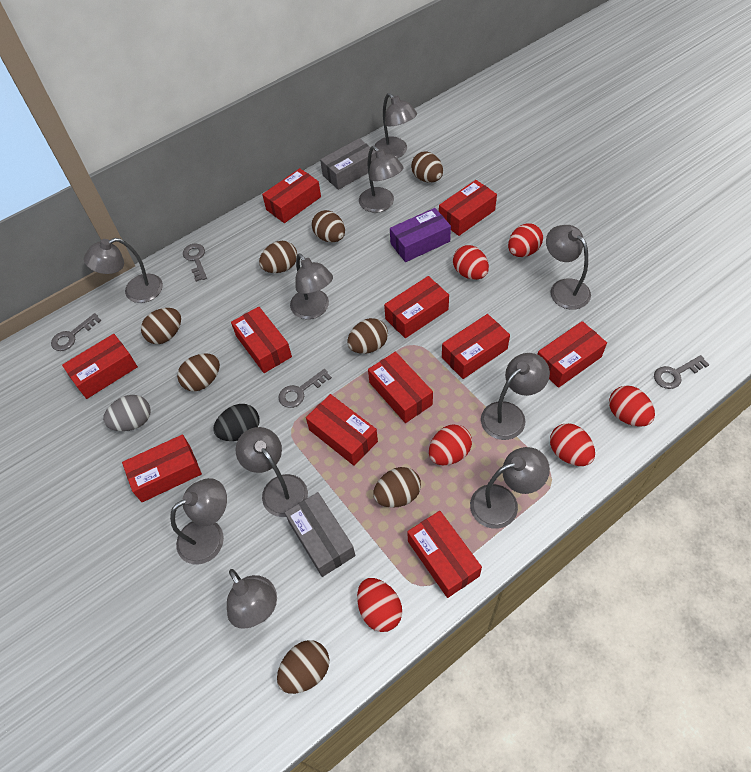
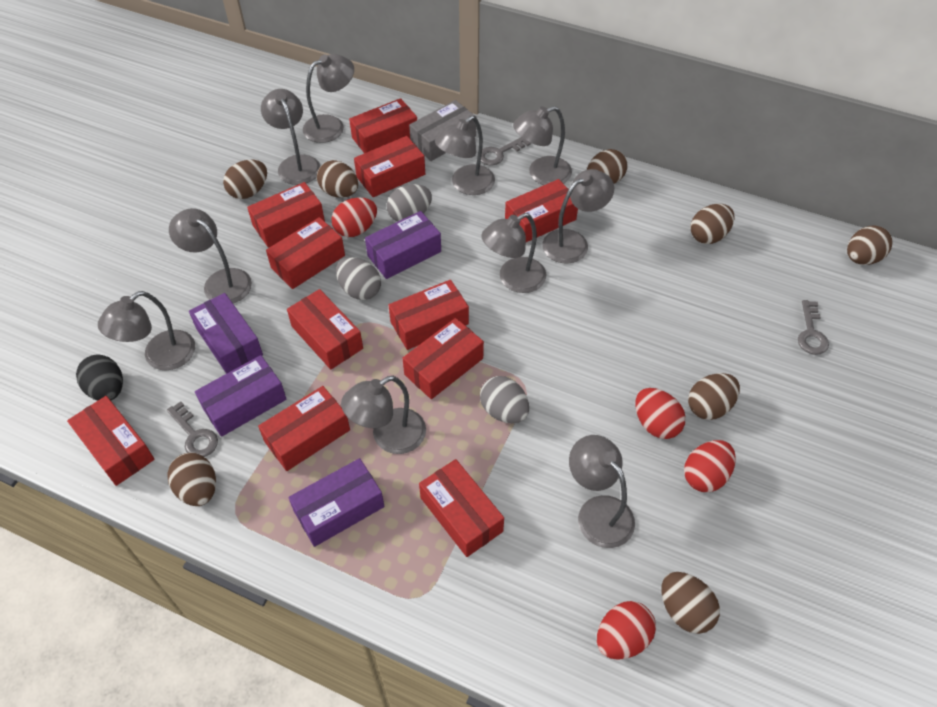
grey box: [285,492,355,577] [320,138,376,190] = 2 -> [409,100,476,161] = 1
grey egg: [103,395,151,431] = 1 -> [336,257,381,300] [387,184,432,222] [480,376,529,423] = 3
grey key: [51,313,101,351] [183,244,207,282] [278,369,332,408] [654,355,709,389] = 4 -> [167,401,218,457] [481,137,531,165] [798,300,829,355] = 3
purple box: [390,208,451,262] = 1 -> [189,293,263,374] [195,355,286,437] [288,458,384,547] [365,211,441,279] = 4
red egg: [357,578,402,632] [429,424,472,465] [453,245,489,280] [508,223,543,257] [550,423,595,466] [609,386,655,427] = 6 -> [331,198,377,237] [597,601,656,660] [635,388,686,439] [684,440,736,492] = 4

